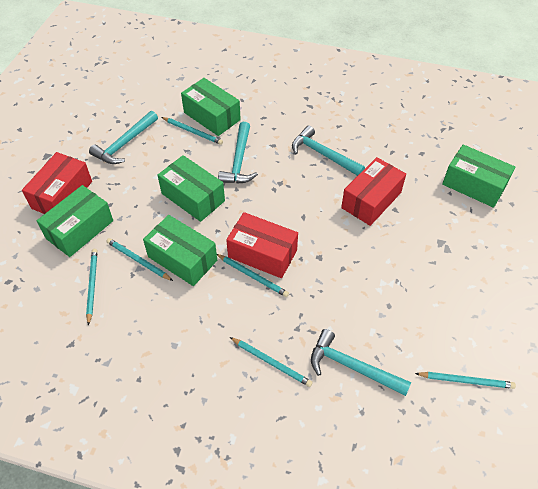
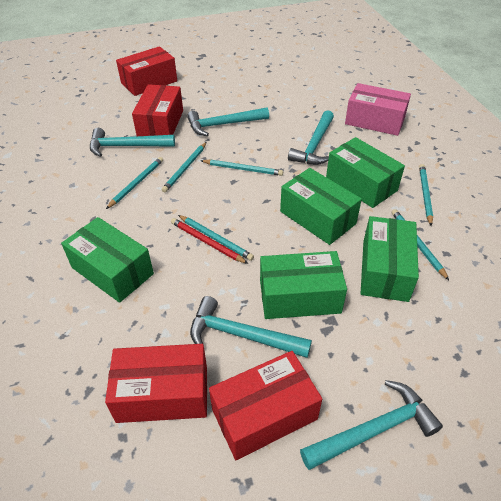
pink box: none = 0 -> [345,83,411,136] = 1
red box: [22,152,92,214] [226,212,298,278] [341,157,406,226] = 3 -> [105,344,207,423] [116,46,177,96] [132,84,183,136] [209,351,322,460] = 4
red pencil: none = 0 -> [171,218,248,264] = 1
turquoise hammer: [89,111,158,164] [218,122,258,184] [292,126,365,176] [311,329,411,396] = 4 -> [90,128,175,157] [187,107,269,136] [190,296,312,358] [288,110,334,165] [300,380,443,470] = 5

